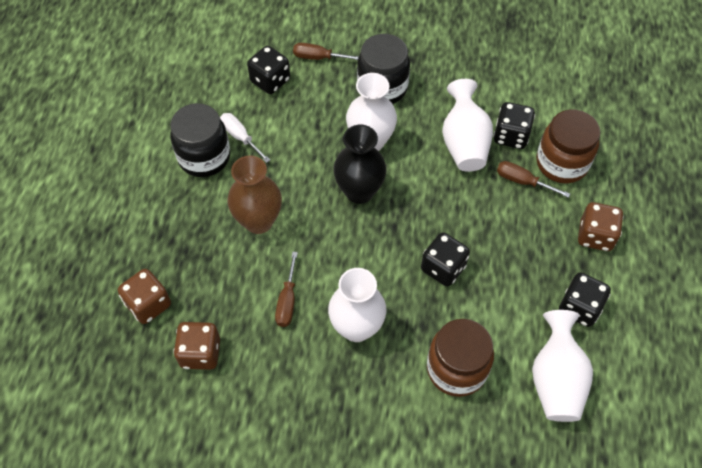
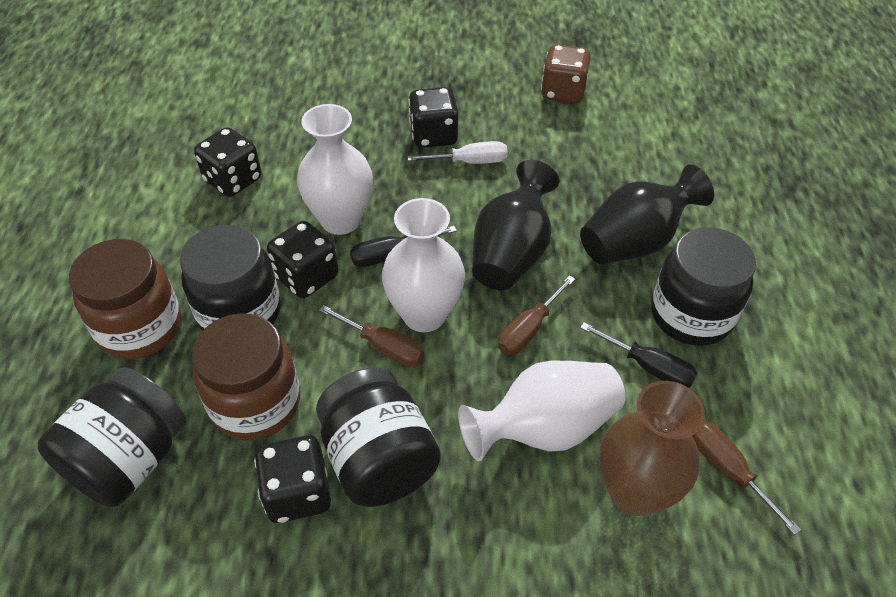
black jar: [170,103,230,177] [357,34,410,104] = 2 -> [38,367,186,507] [180,225,281,331] [316,367,441,507] [651,227,756,346] = 4
black screwdriver: none = 0 -> [350,226,457,267] [580,323,697,388] = 2
black vase: [333,125,386,204] = 1 -> [472,160,559,291] [580,165,714,265] = 2
brown dice: [118,269,171,324] [173,322,220,370] [578,202,624,251] = 3 -> [541,45,591,103] = 1
white vase: [328,268,387,342] [346,73,397,151] [442,79,493,172] [532,310,593,422] = 4 -> [297,104,373,235] [382,198,465,332] [458,361,625,461] = 3

